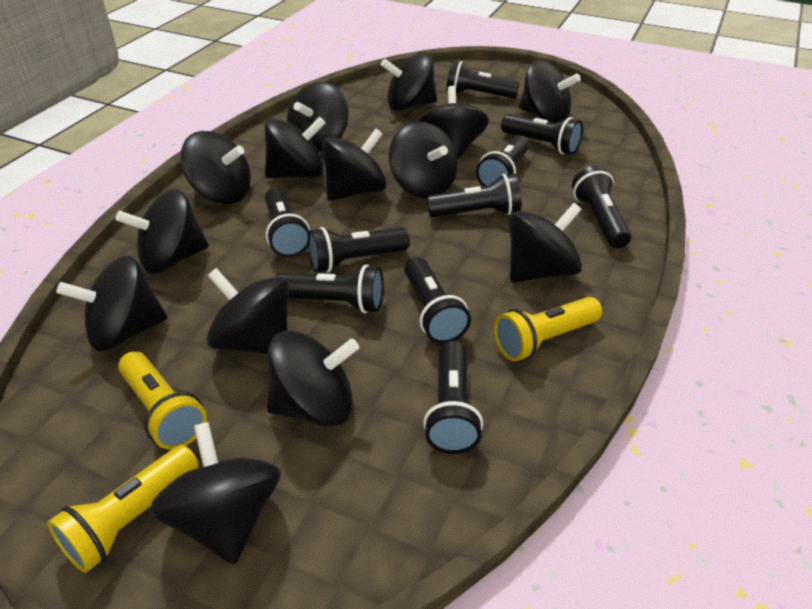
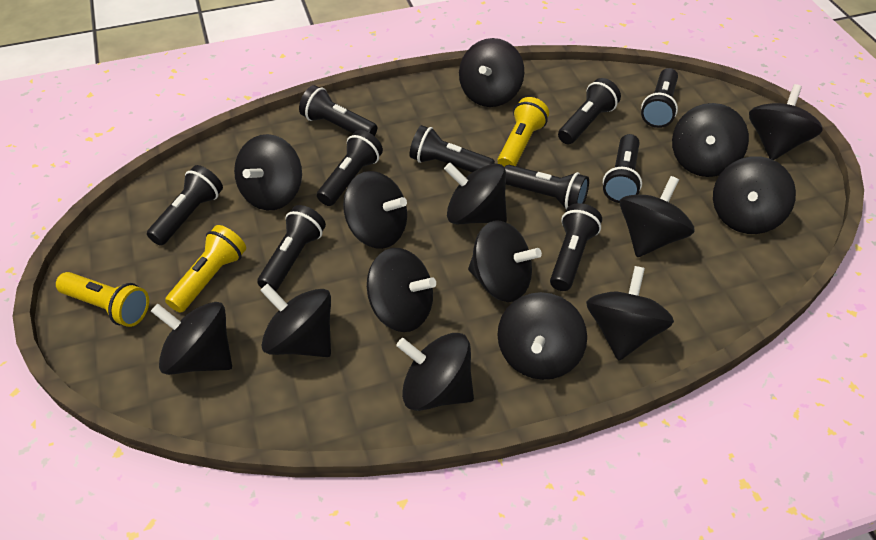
black spinning top: [57,255,167,351] [116,189,209,274] [150,422,281,564] [180,131,251,204] [207,268,289,354] [265,117,326,178] [267,331,359,427] [287,81,349,151] [322,129,387,201] [381,52,437,111] [389,122,458,198] [418,86,489,160] [509,203,582,283] [519,61,581,123] = 14 -> [151,302,232,375] [234,134,302,210] [260,284,331,357] [343,171,407,249] [367,248,436,332] [396,333,474,411] [444,163,507,224] [459,38,524,107] [468,221,542,302] [497,292,587,380] [586,266,674,361] [620,176,695,257] [672,103,749,177] [713,156,796,234] [749,84,823,160] = 15

